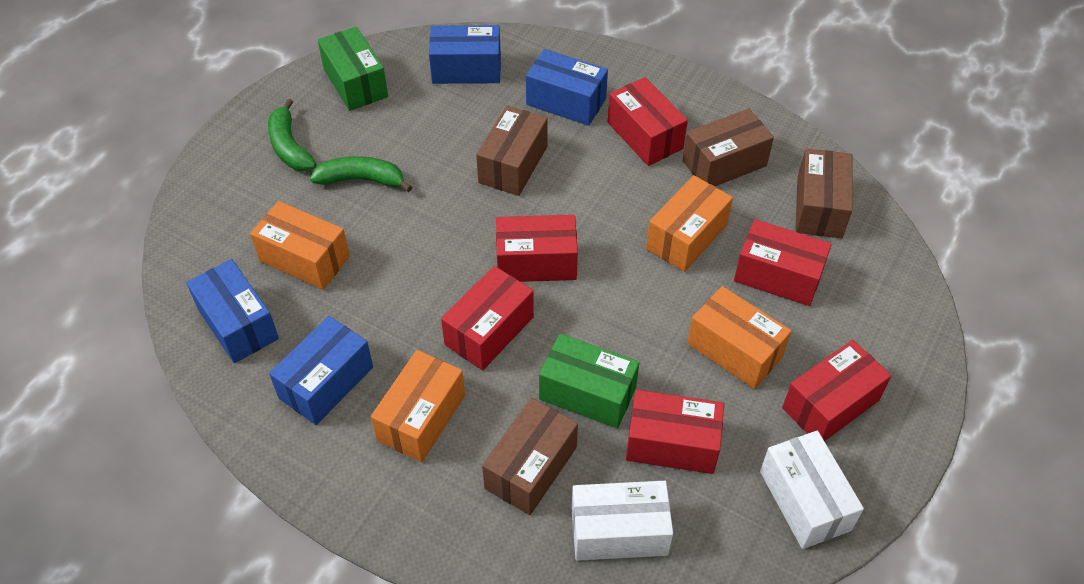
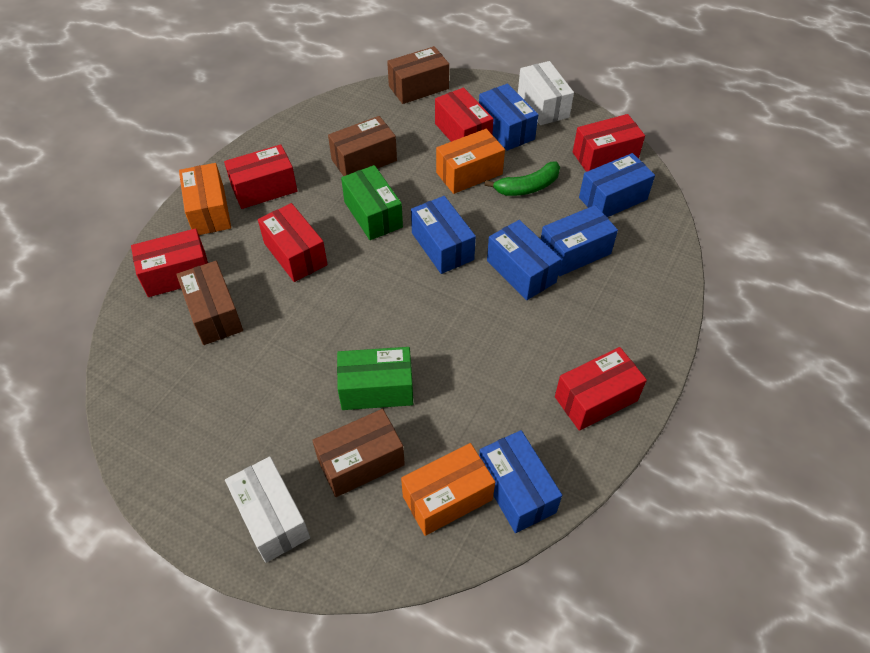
blue box: [186,259,279,363] [269,316,373,425] [429,25,501,84] [526,49,608,126] = 4 -> [411,196,476,274] [479,83,538,151] [479,430,562,533] [487,220,561,300] [541,205,618,276] [579,153,655,217] = 6
green banana: [268,99,317,171] [310,156,412,192] = 2 -> [485,161,560,196] = 1
orange box: [250,201,350,290] [371,350,465,462] [646,175,733,272] [687,286,791,389] = 4 -> [179,163,231,235] [401,443,495,536] [436,129,505,194] = 3

